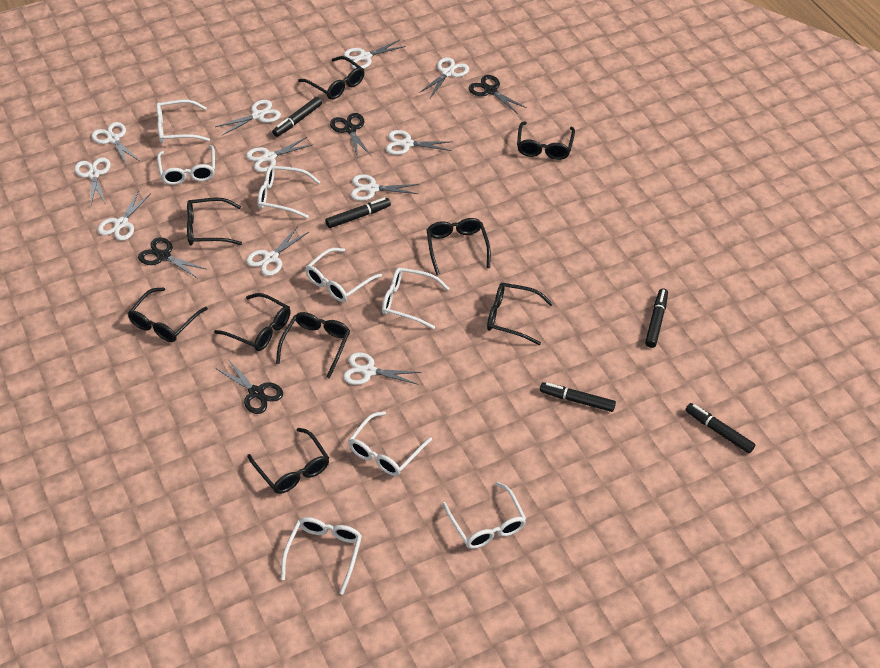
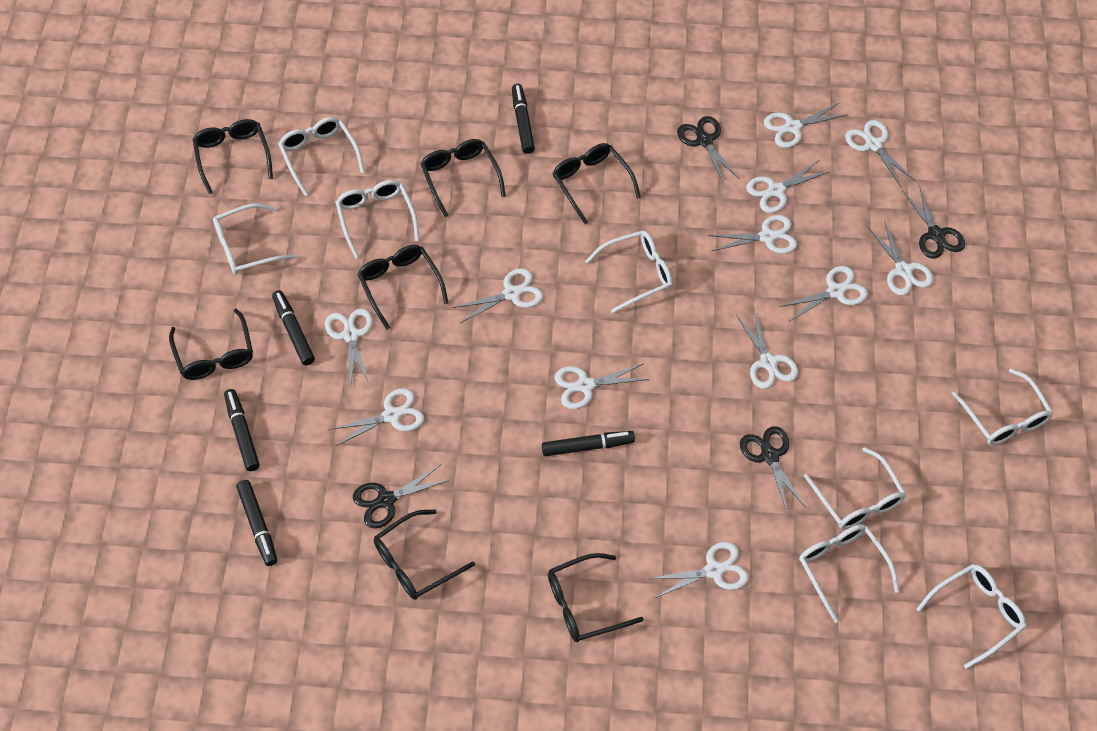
black glasses: [128,287,208,342] [187,198,242,245] [214,293,291,351] [247,428,329,494] [276,312,350,379] [298,56,364,100] [427,218,491,275] [487,283,553,345] [517,122,575,160] = 9 -> [169,309,253,380] [192,119,273,194] [357,245,449,330] [374,510,475,600] [420,139,506,217] [548,553,643,642] [552,143,641,224] = 7
white scissors: [74,157,111,205] [91,122,140,165] [97,190,151,241] [215,100,281,135] [246,137,312,172] [246,226,309,276] [343,352,422,385] [344,40,406,69] [351,174,419,201] [386,130,453,155] [418,57,469,98] = 11 -> [325,308,373,388] [328,388,424,446] [452,268,543,323] [555,363,649,409] [649,542,749,598] [707,215,797,254] [736,310,798,389] [746,160,829,213] [764,102,848,148] [779,266,868,321] [845,120,916,187] [868,221,934,295] = 12

